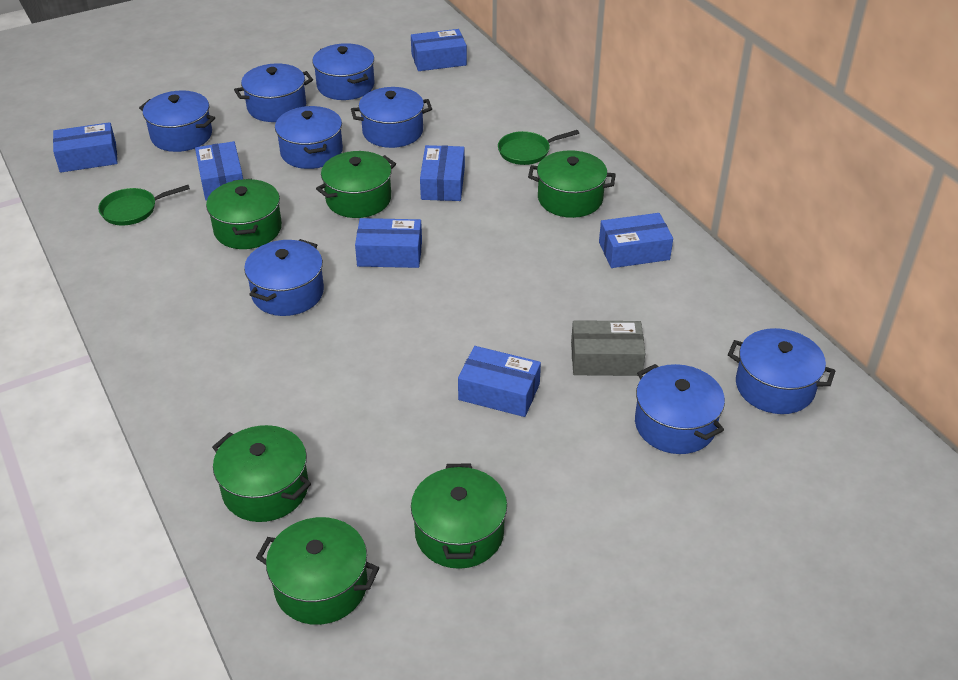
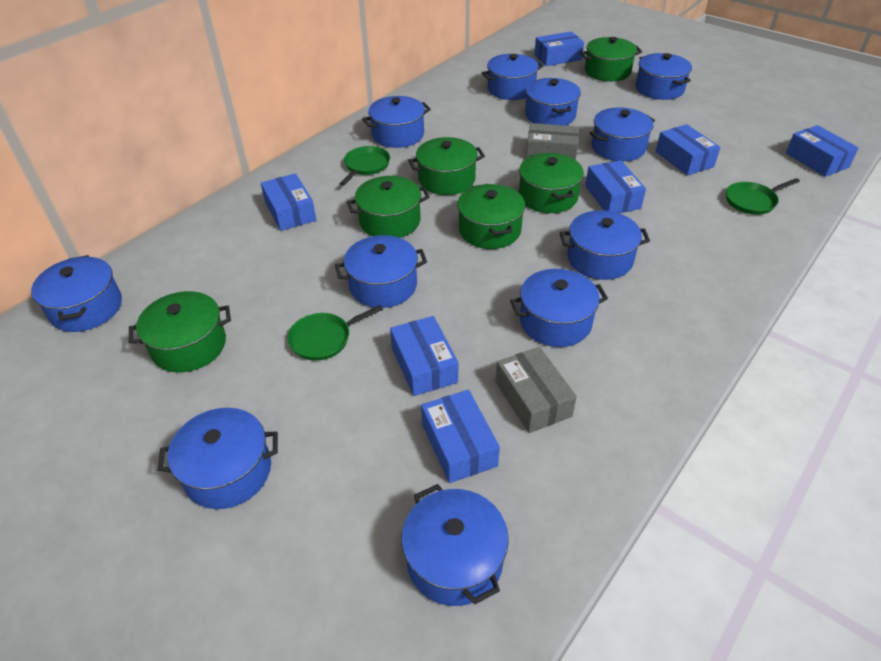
blue pot: [139,90,215,152] [234,63,313,122] [244,239,324,316] [275,106,343,169] [312,43,374,100] [351,87,432,148] [635,364,725,454] [728,328,835,414] = 8 -> [31,255,122,332] [157,408,278,509] [335,235,427,308] [362,96,431,148] [401,484,509,606] [482,54,543,100] [510,269,608,347] [525,78,581,126] [560,210,650,280] [590,107,655,161] [636,53,692,100] = 11
green pan: [98,185,190,225] [498,130,579,165] = 2 -> [287,305,383,361] [340,146,390,186] [726,178,800,215] = 3
grey box: [571,320,645,376] = 1 -> [495,347,577,433] [526,123,579,160] = 2

